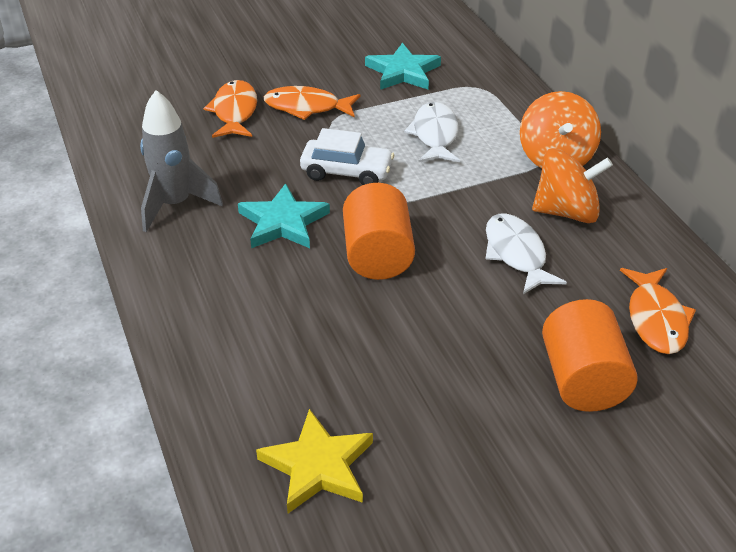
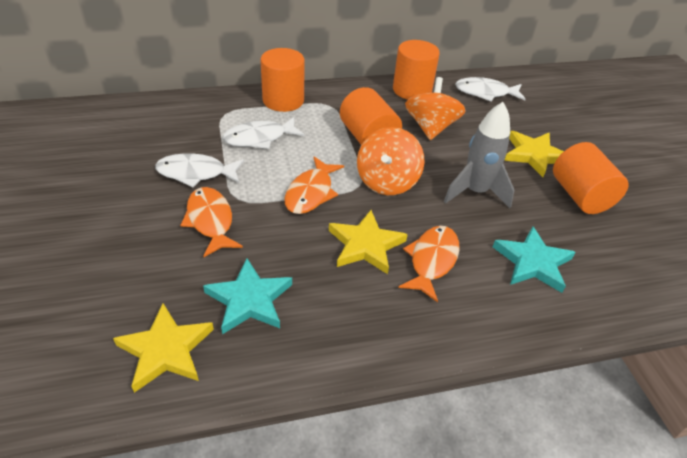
orange cylinder: [343,183,415,280] [542,299,638,412] = 2 -> [260,48,305,112] [340,87,402,145] [393,40,440,100] [553,142,629,214] = 4
white car: [300,128,394,185] = 1 -> none = 0
white fish: [404,102,460,162] [485,213,567,294] = 2 -> [155,153,244,187] [223,117,305,149] [455,77,526,101] = 3
yellow star: [256,409,373,513] = 1 -> [113,303,214,393] [329,210,408,274] [504,131,564,177] = 3

